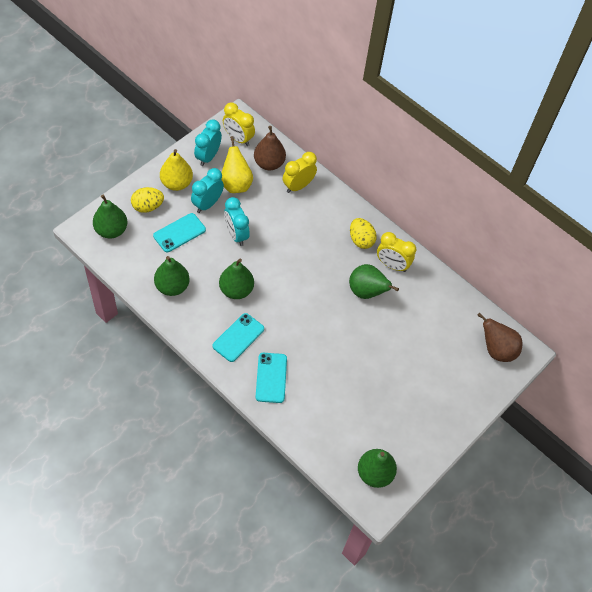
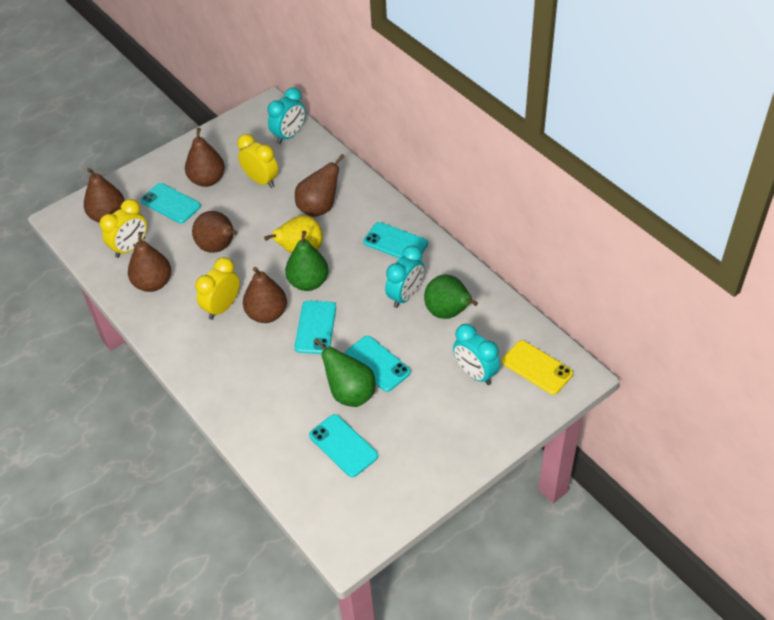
brown pear: [254,126,286,170] [477,313,522,362] = 2 -> [84,168,125,223] [128,232,171,292] [185,128,225,187] [192,211,238,253] [243,267,287,323] [295,154,345,217] = 6
green pear: [93,195,127,239] [154,256,190,296] [219,259,254,299] [349,264,399,299] [358,449,397,488] = 5 -> [285,231,329,291] [313,338,375,407] [424,275,478,319] = 3
turquoise phone: [153,213,206,252] [213,313,264,362] [256,353,287,403] = 3 -> [141,183,201,223] [295,301,336,354] [309,414,378,477] [344,336,411,392] [363,222,428,259] = 5
yellow egg: [131,187,164,213] [350,218,377,249] = 2 -> none = 0
yellow pear: [160,149,193,191] [221,136,253,193] = 2 -> [264,215,323,254] = 1
yellow phone: none = 0 -> [502,340,573,395] = 1

